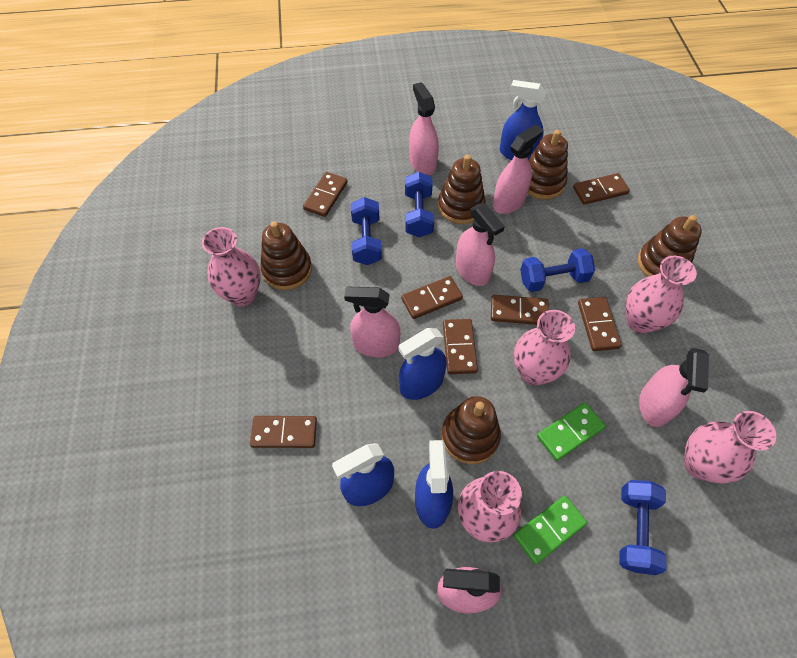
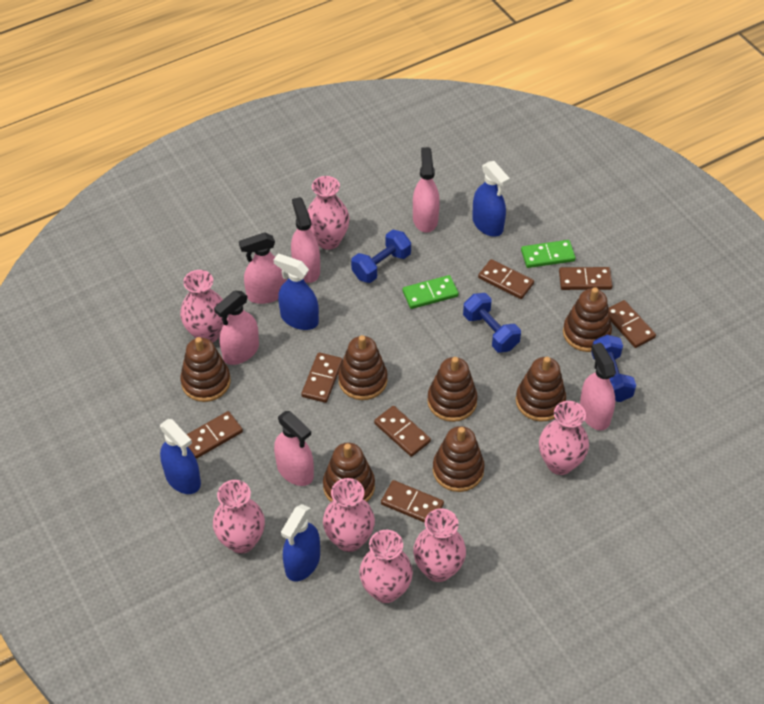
blue dumbbell: [351,197,382,265] [405,172,434,238] [520,248,595,292] [619,480,666,575] = 4 -> [351,230,411,283] [463,293,521,353] [591,335,636,402] = 3
brown stacking toy: [260,221,312,290] [438,155,485,224] [441,396,501,464] [528,130,568,200] [638,215,702,277] = 5 -> [180,337,231,402] [323,443,375,502] [338,335,388,400] [427,357,478,422] [433,426,485,492] [516,357,566,421] [563,287,612,352] = 7
pink vase: [202,227,261,306] [458,471,522,542] [514,310,575,386] [626,256,697,334] [684,411,776,484] = 5 -> [180,270,224,343] [213,480,265,554] [307,176,350,250] [323,478,375,552] [359,530,413,603] [413,508,466,582] [539,401,589,475] = 7

